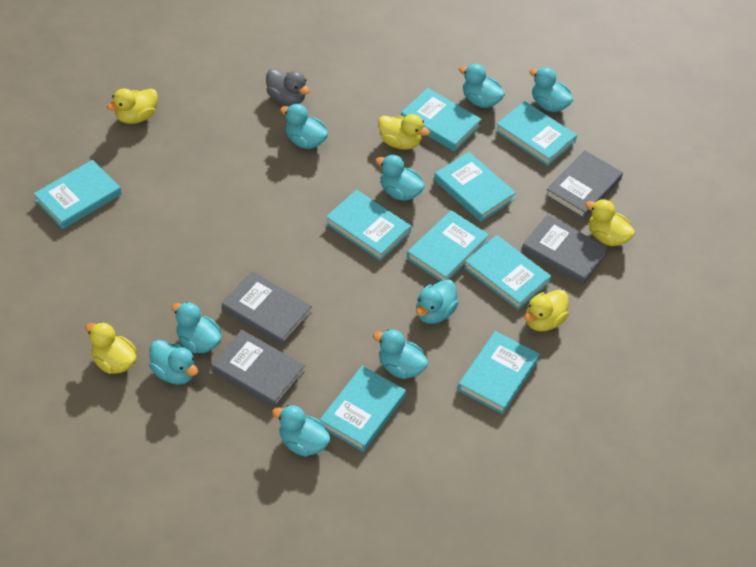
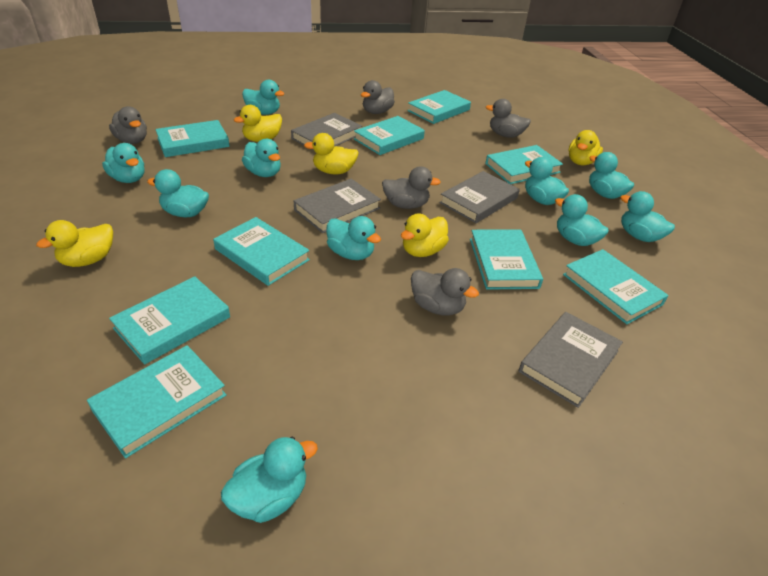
grey duck: [266,69,310,106] = 1 -> [109,106,147,144] [361,80,395,114] [382,166,441,209] [411,268,479,316] [486,99,531,138] = 5
turquoise duck: [149,340,198,385] [172,302,221,353] [272,405,331,457] [280,104,328,149] [373,329,428,379] [375,155,425,201] [416,279,458,324] [459,64,505,108] [530,67,573,112] = 9 -> [102,143,144,183] [147,169,209,217] [221,437,318,523] [242,80,285,115] [242,139,281,177] [326,216,381,260] [525,157,569,205] [555,194,609,246] [589,152,634,199] [620,191,675,242] = 10

